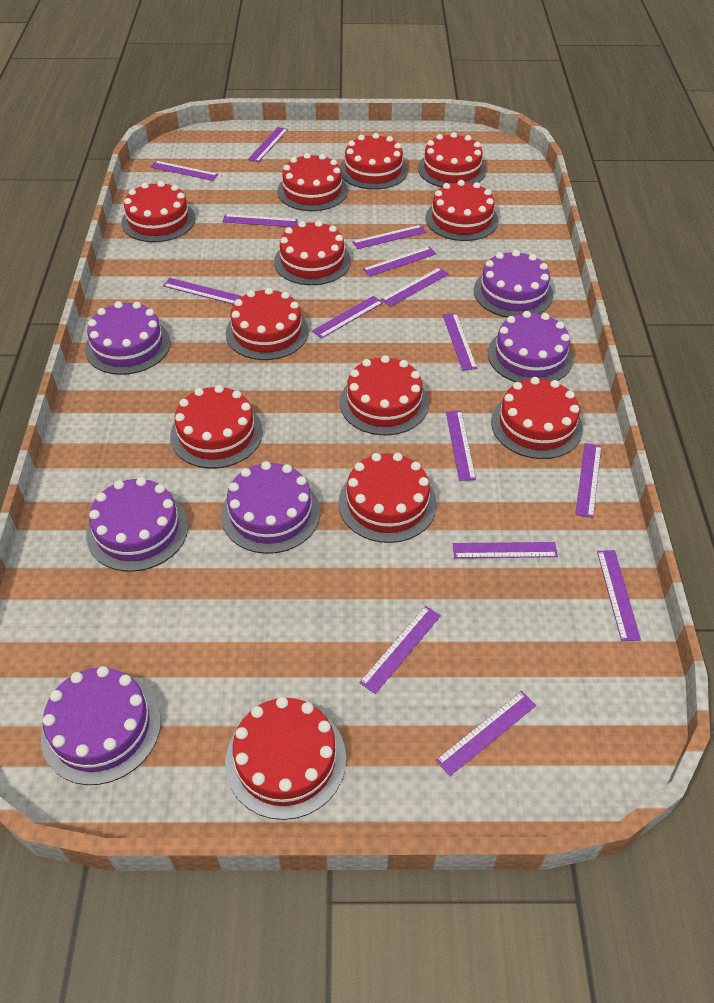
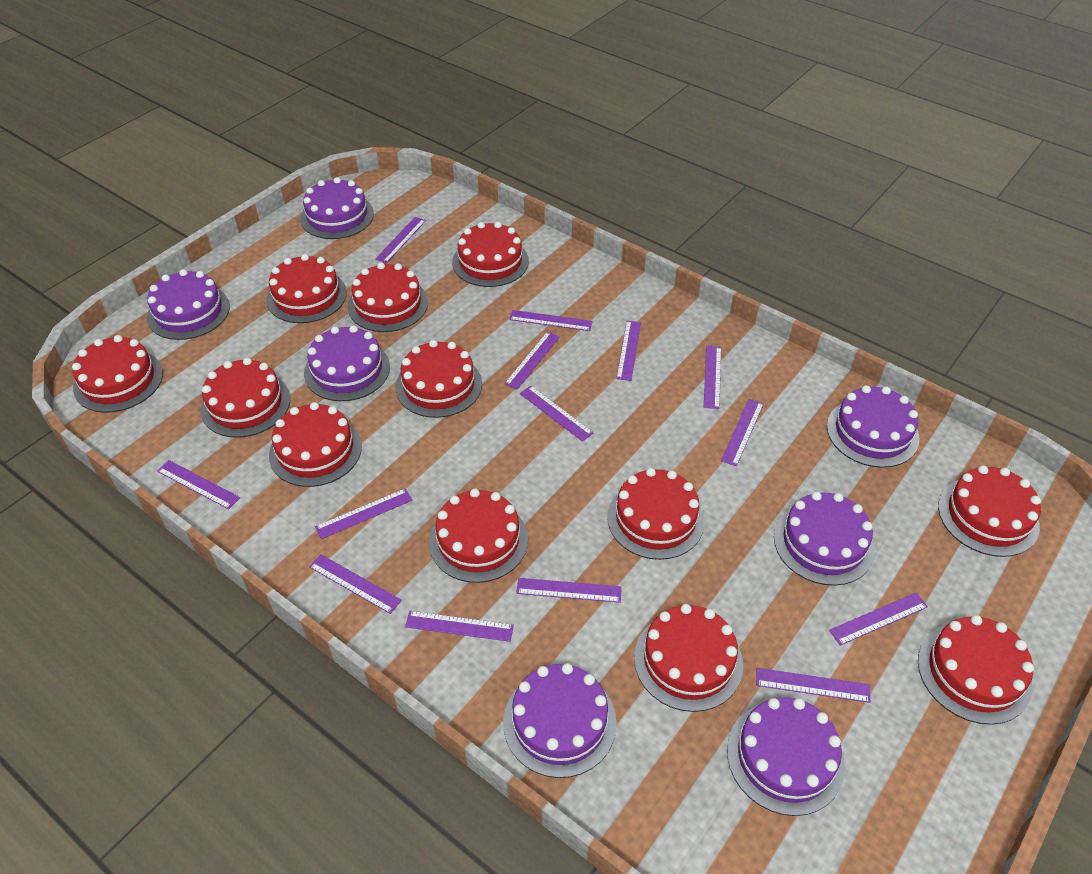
purple cake: [41,666,161,785] [85,301,171,375] [86,477,188,572] [221,461,320,554] [474,250,553,317] [488,311,573,382] = 6 -> [147,269,230,340] [300,177,374,239] [304,325,390,401] [503,663,617,778] [727,697,845,816] [774,492,875,586] [827,385,919,468] = 7
purple ruler: [150,161,218,181] [163,278,241,305] [222,214,298,227] [248,127,288,162] [312,296,383,339] [352,225,426,249] [359,606,441,694] [363,247,436,277] [381,267,449,307] [436,691,536,776] [443,313,477,371] [446,411,476,481] [453,542,558,558] [575,443,602,518] [597,550,641,641] = 15 -> [157,460,240,509] [309,554,402,614] [315,488,412,539] [375,217,426,263] [405,611,514,642] [504,332,560,390] [509,310,593,331] [516,578,622,603] [520,386,594,442] [616,321,641,381] [704,346,721,409] [721,399,764,466] [756,668,871,703] [829,592,928,646] = 14

